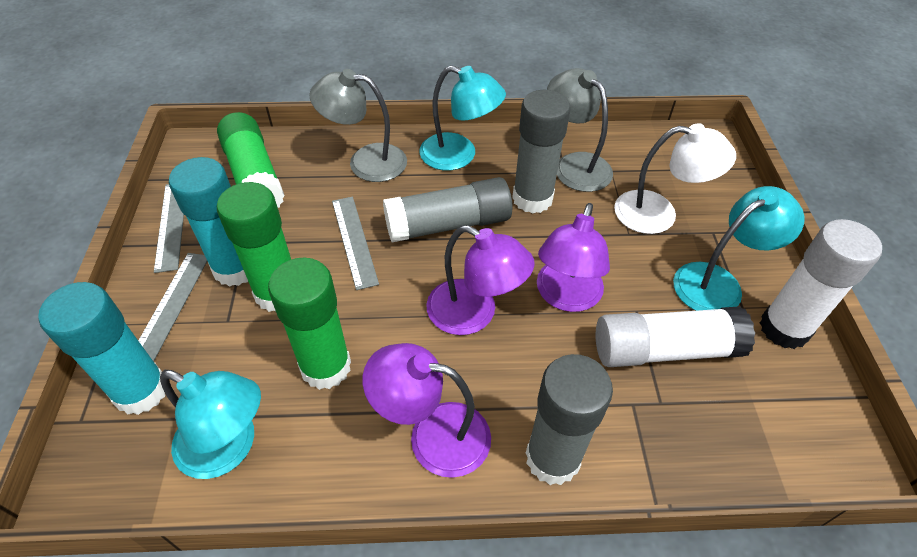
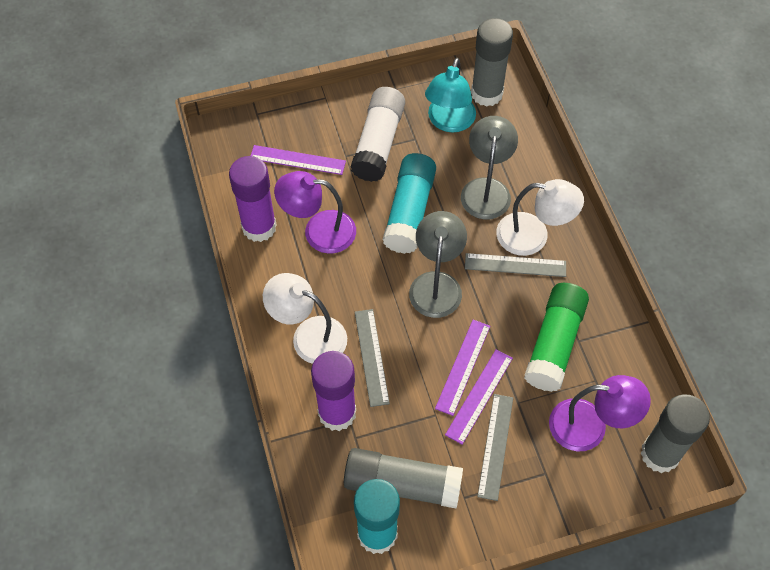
green glue stick: [217,112,285,208] [217,182,291,312] [268,258,351,390] = 3 -> [524,283,589,392] = 1
purple glue stick: none = 0 -> [229,156,277,242] [311,351,356,431] = 2
purple lamp: [363,343,491,478] [426,225,535,335] [537,203,610,312] = 3 -> [274,171,356,254] [549,375,651,451] = 2
purple ruler: none = 0 -> [251,145,346,175] [435,320,490,416] [445,349,513,445] = 3
turquoise lamp: [160,370,261,479] [419,66,506,171] [673,186,805,311] = 3 -> [425,58,476,133] = 1
white glue stick: [595,306,755,367] [760,219,882,349] = 2 -> [351,87,405,182] = 1
white lamp: [614,123,736,234] = 1 -> [263,273,347,364] [496,179,584,256] = 2

